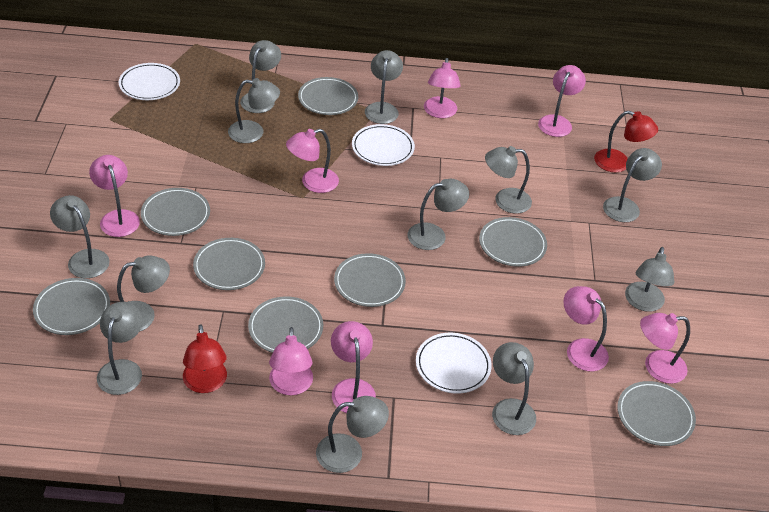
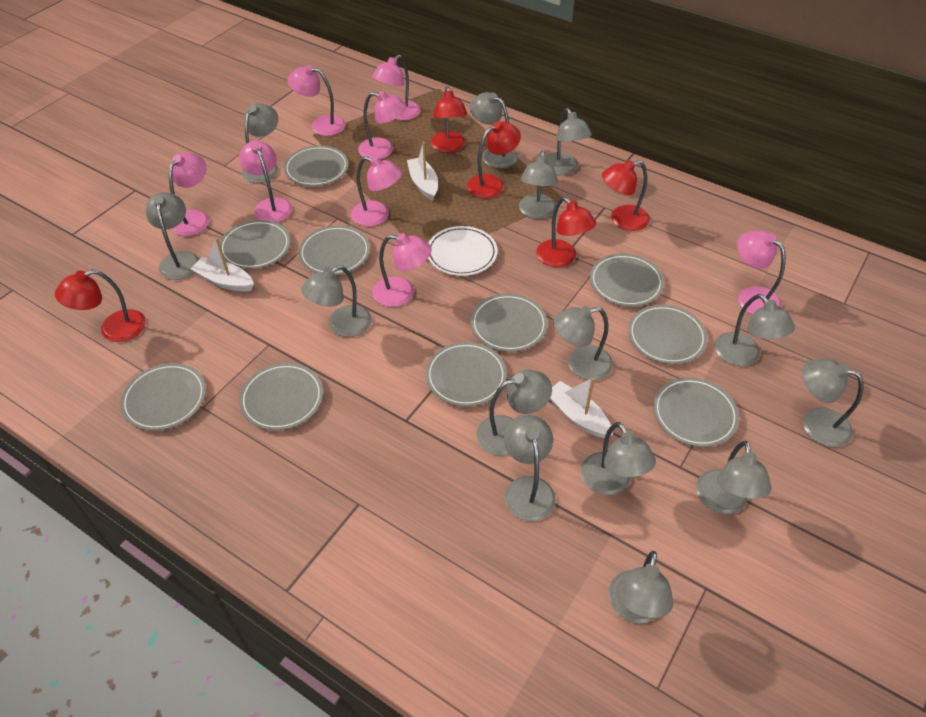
grey lamp: [50,195,110,278] [97,302,142,395] [117,255,170,332] [228,78,280,143] [240,40,281,113] [316,396,389,473] [365,50,403,124] [408,179,469,250] [485,146,532,214] [492,342,536,435] [603,148,662,222] [625,247,674,312] = 12 -> [146,192,199,280] [242,103,278,183] [301,265,372,337] [470,92,518,168] [476,369,552,456] [504,415,556,521] [519,150,558,219] [546,108,592,175] [553,306,613,380] [581,422,656,495] [609,551,673,623] [696,441,771,514] [715,294,795,366] [802,359,864,447] = 14
grey plate: [33,278,110,335] [141,188,210,236] [193,238,265,290] [248,296,323,353] [298,77,358,115] [334,253,406,307] [479,217,547,267] [617,381,696,446] = 8 -> [120,363,206,431] [220,220,290,269] [239,363,323,430] [284,146,349,186] [299,226,370,275] [426,342,507,407] [471,294,548,352] [590,253,664,307] [628,305,707,364] [653,377,739,447] = 10
red lamp: [183,324,227,393] [594,111,658,172] = 2 -> [55,270,146,342] [431,86,467,153] [467,121,521,198] [536,197,596,267] [602,160,650,231] = 5
white boat: none = 0 -> [191,238,254,292] [407,142,438,201] [550,378,613,438] = 3
white plate: [119,63,180,100] [352,124,415,166] [416,333,492,394] = 3 -> [428,226,498,276] = 1

